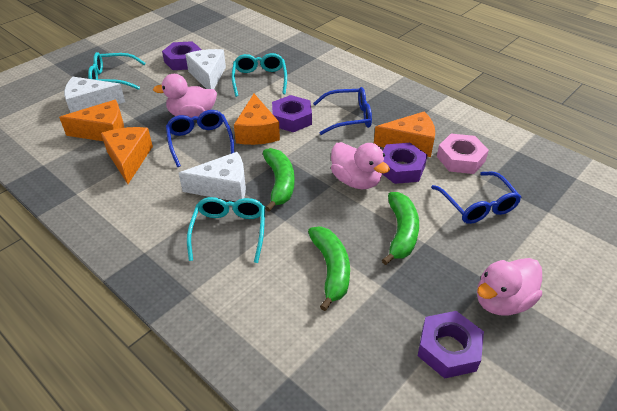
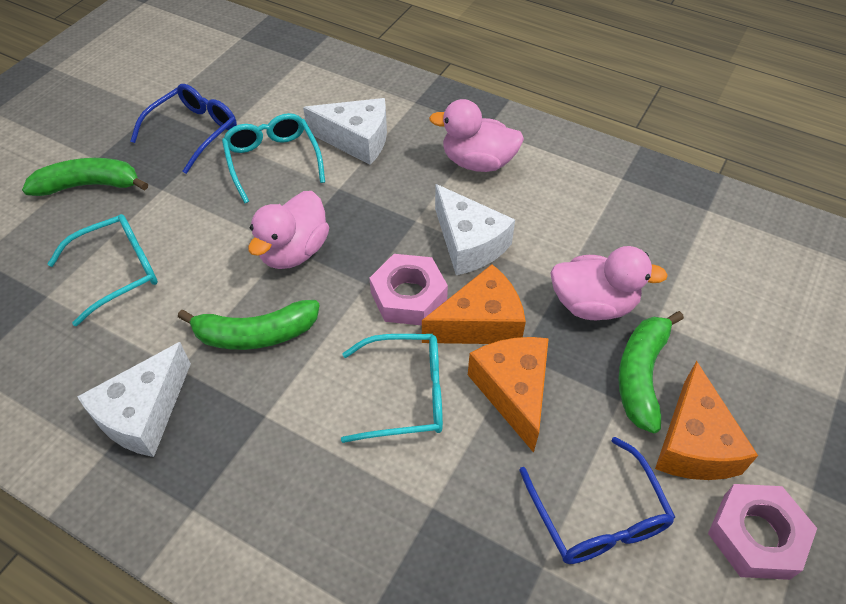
blue glasses: [166,110,234,167] [313,87,372,135] [431,171,521,224] = 3 -> [130,84,237,174] [519,437,676,564] = 2
orange cheese: [59,100,124,141] [101,127,153,184] [234,94,280,145] [374,111,435,157] = 4 -> [422,264,526,344] [468,337,549,453] [655,361,758,480] = 3
pink nut: [437,134,489,174] = 1 -> [369,254,448,325] [708,484,817,580] = 2
purple nut: [162,41,202,70] [272,95,312,132] [382,143,427,184] [418,311,484,379] = 4 -> none = 0

